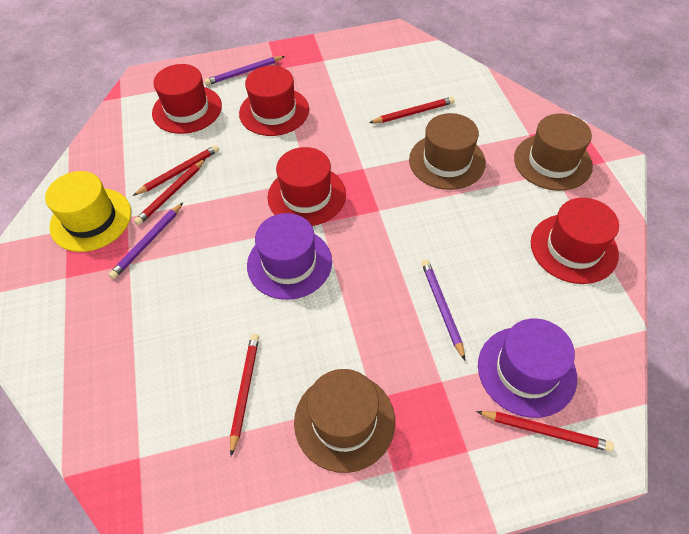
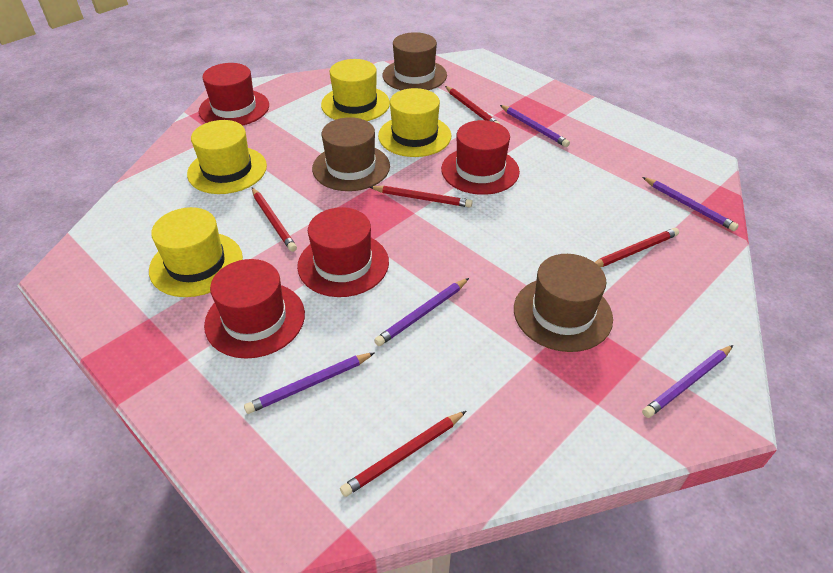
purple hat: [247,213,332,300] [478,318,577,418] = 2 -> none = 0
purple pencil: [108,203,183,279] [204,56,285,86] [421,259,465,360] = 3 -> [244,352,375,414] [374,278,469,346] [500,105,570,147] [642,345,733,418] [643,177,739,231] = 5
yellow hat: [45,171,131,252] = 1 -> [149,207,243,297] [187,120,267,194] [321,59,390,121] [378,88,451,157] = 4

